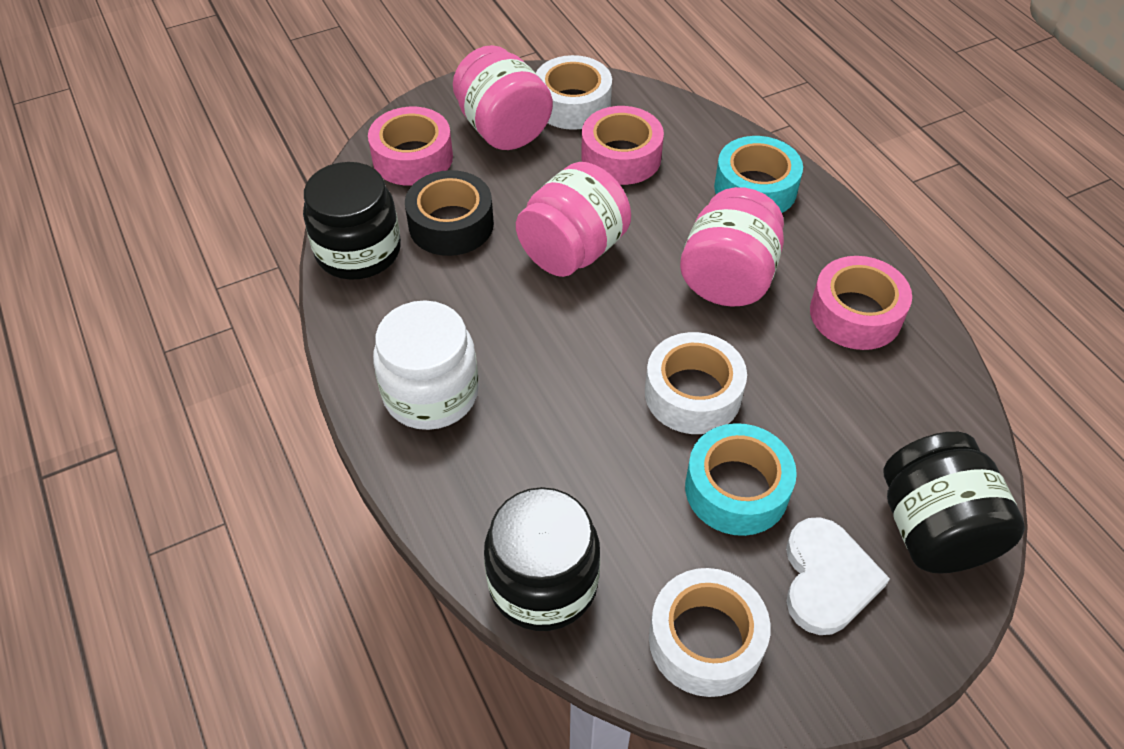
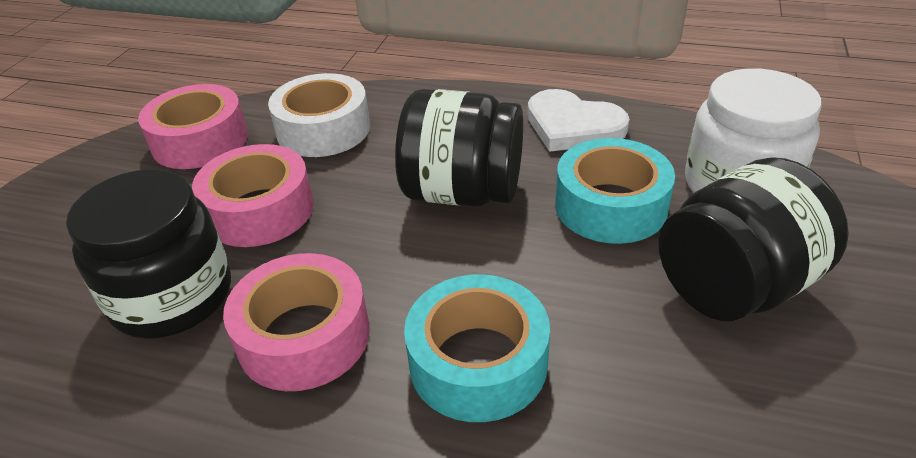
black tape: [405,170,494,256] = 1 -> none = 0
pink jar: [453,45,553,150] [516,162,631,277] [680,187,784,306] = 3 -> none = 0
white tape: [536,55,612,130] [645,332,747,434] [649,568,771,697] = 3 -> [268,73,370,157] = 1

